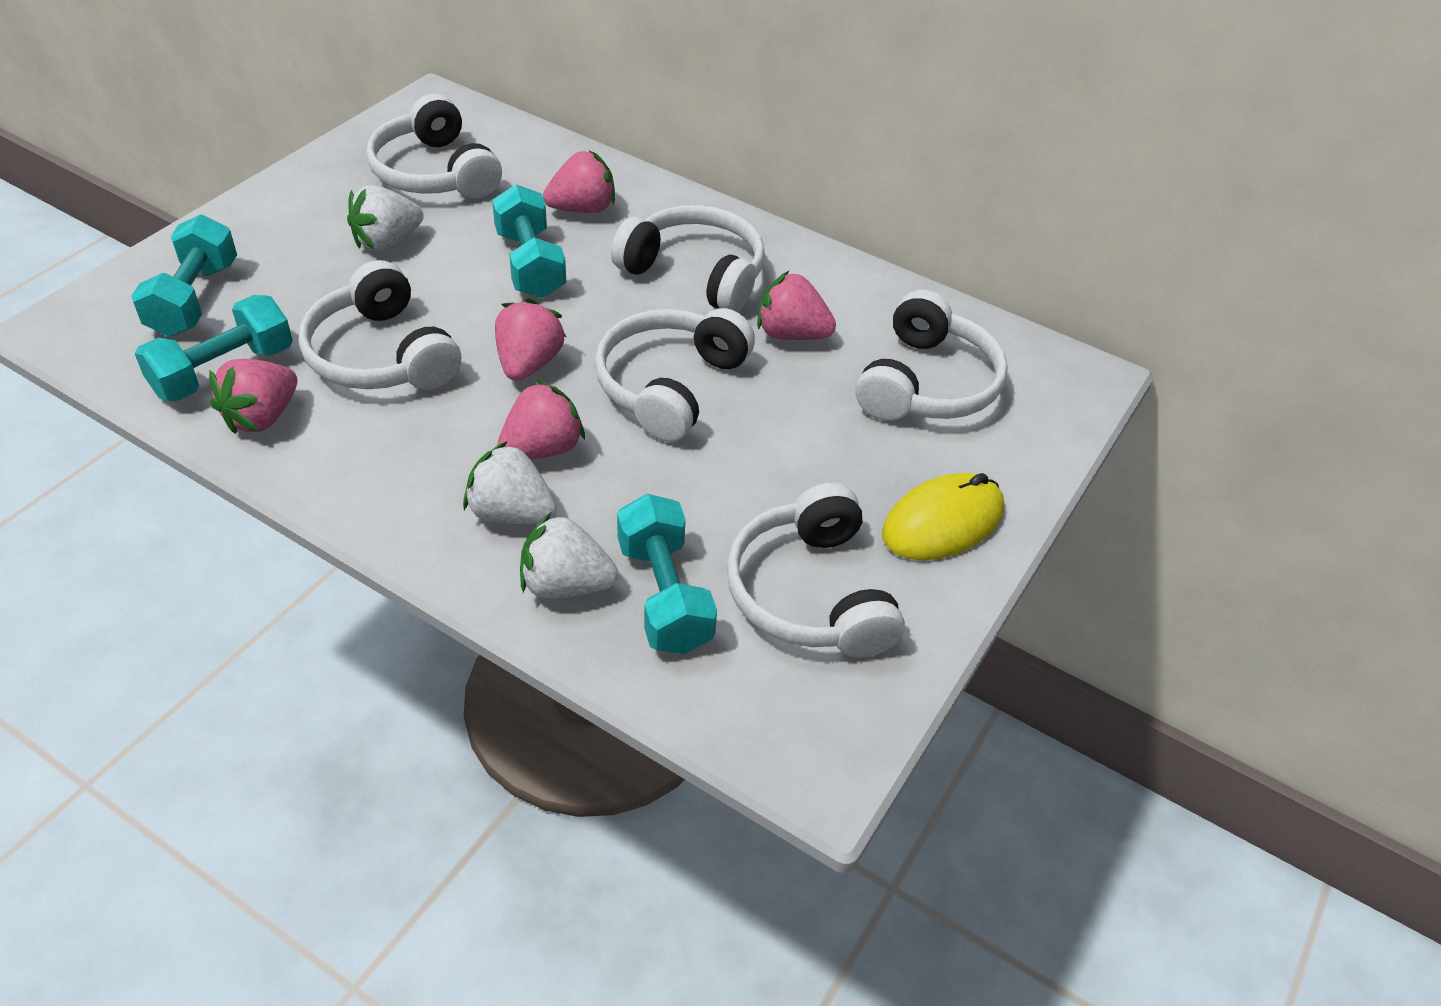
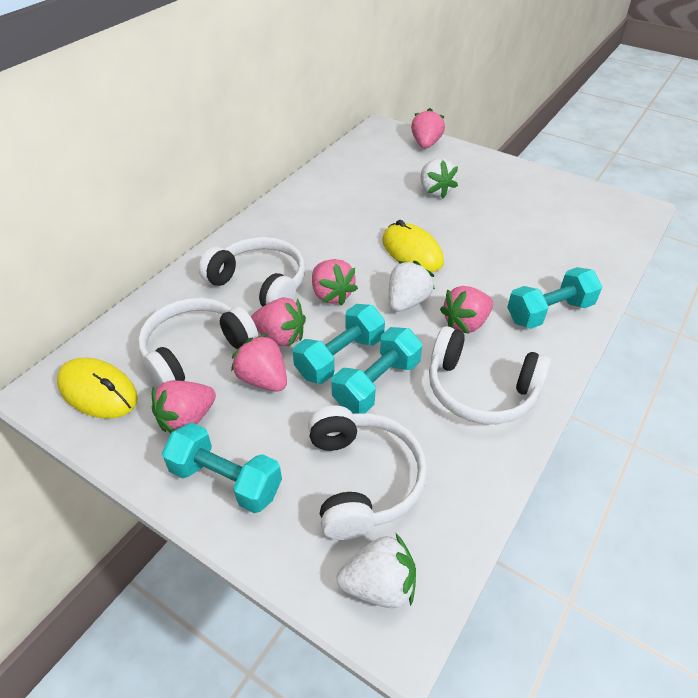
pink strawberry: [209,359,297,434] [495,298,566,381] [497,380,585,460] [543,150,615,213] [757,270,836,340] = 5 -> [152,380,216,433] [231,334,287,391] [251,298,306,346] [312,259,358,305] [411,108,445,148] [440,286,493,334] = 6
white headphones: [299,260,461,390] [366,94,502,199] [595,308,755,442] [611,205,765,312] [726,483,905,658] [855,290,1008,421] = 6 -> [138,298,258,387] [199,237,305,307] [308,406,427,540] [429,326,551,424] = 4
yellow mouse: [882,473,1004,560] = 1 -> [57,357,138,419] [382,220,444,272] = 2

